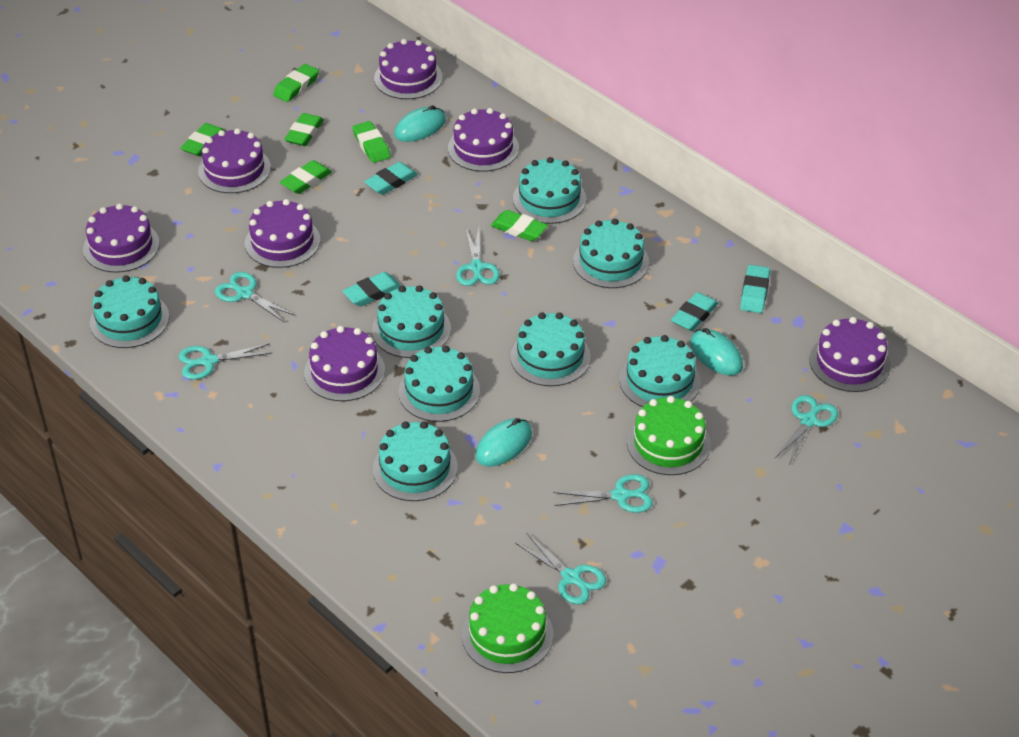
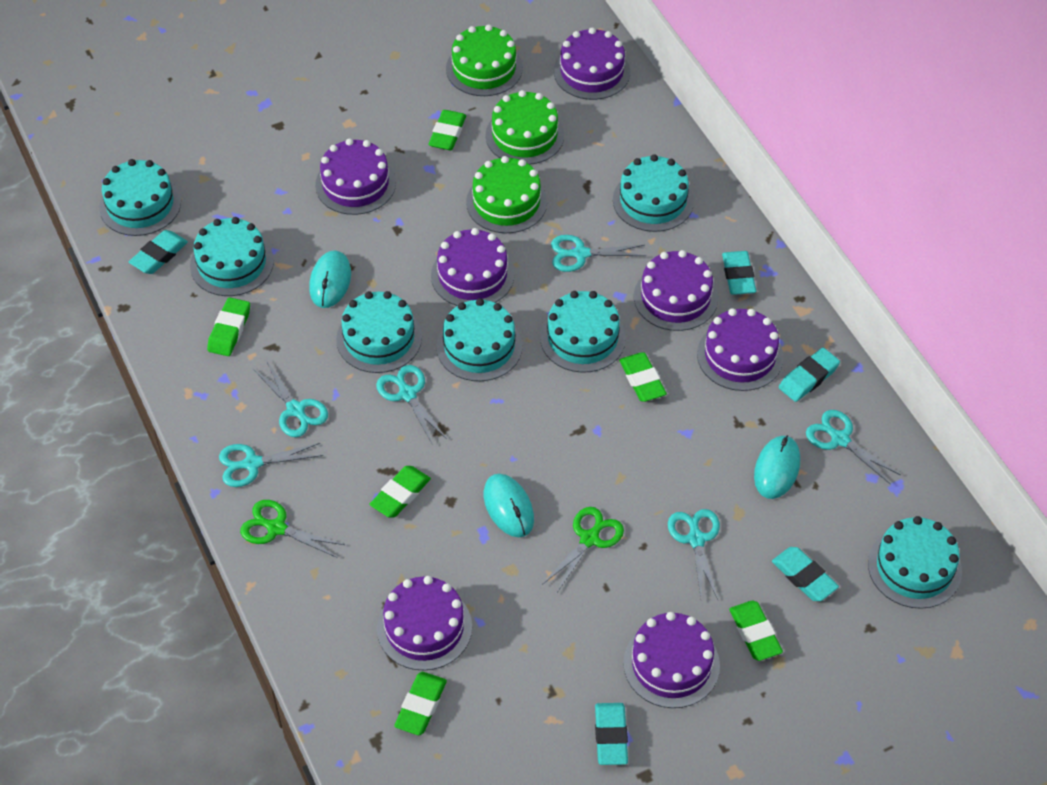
green cake: [462,583,553,673] [627,396,711,475] = 2 -> [446,24,523,96] [466,156,547,233] [485,90,564,165] = 3
green scissors: none = 0 -> [240,500,345,558] [542,507,624,594] = 2
turquoise cake: [90,275,169,348] [372,285,451,358] [373,421,458,501] [398,346,480,422] [510,312,591,386] [513,157,586,224] [573,219,649,288] [619,335,701,407] = 8 -> [99,159,181,236] [190,217,274,296] [336,291,422,373] [436,298,522,381] [540,291,626,373] [613,154,694,232] [868,516,962,609] = 7
turquoise eraser: [343,272,401,307] [364,162,418,195] [671,292,718,331] [740,265,770,313] = 4 -> [129,230,188,274] [595,703,628,765] [722,251,756,295] [772,547,839,601] [779,348,840,402] = 5

